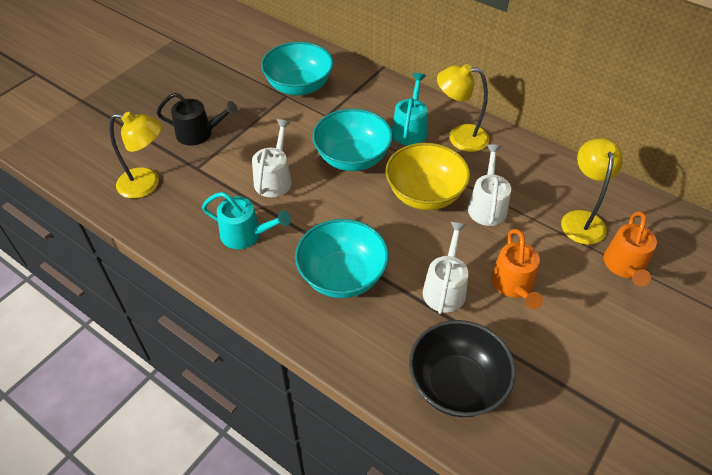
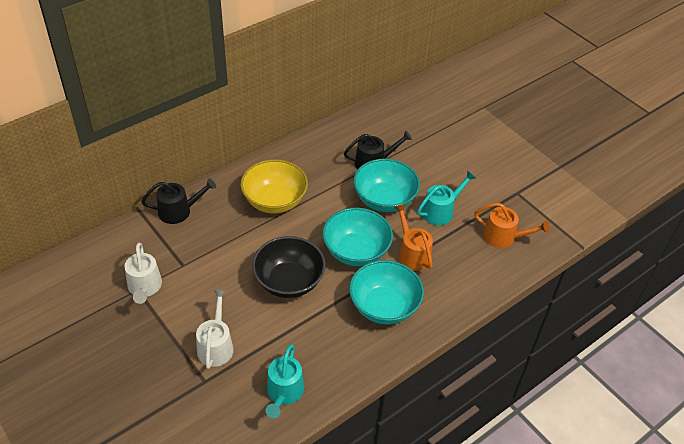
black watering can: [157,93,238,145] = 1 -> [141,178,216,224] [344,131,412,170] = 2
white watering can: [252,119,292,197] [423,222,468,314] [468,144,511,226] = 3 -> [124,243,162,304] [196,290,234,369] = 2
yellow lamp: [109,112,162,198] [437,64,489,152] [561,138,623,245] = 3 -> none = 0

